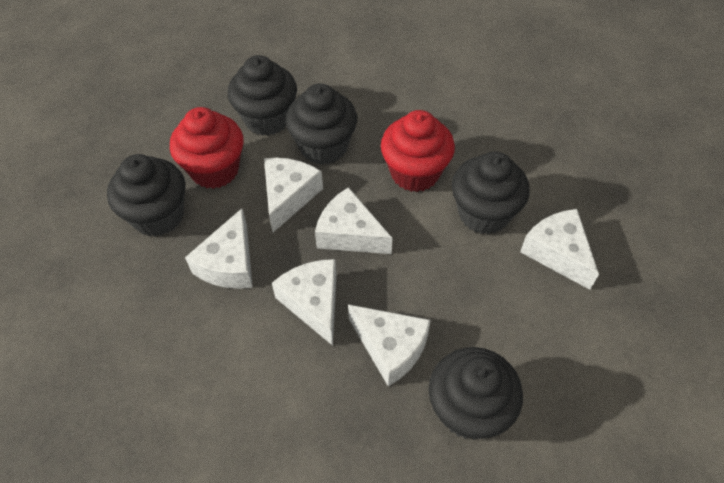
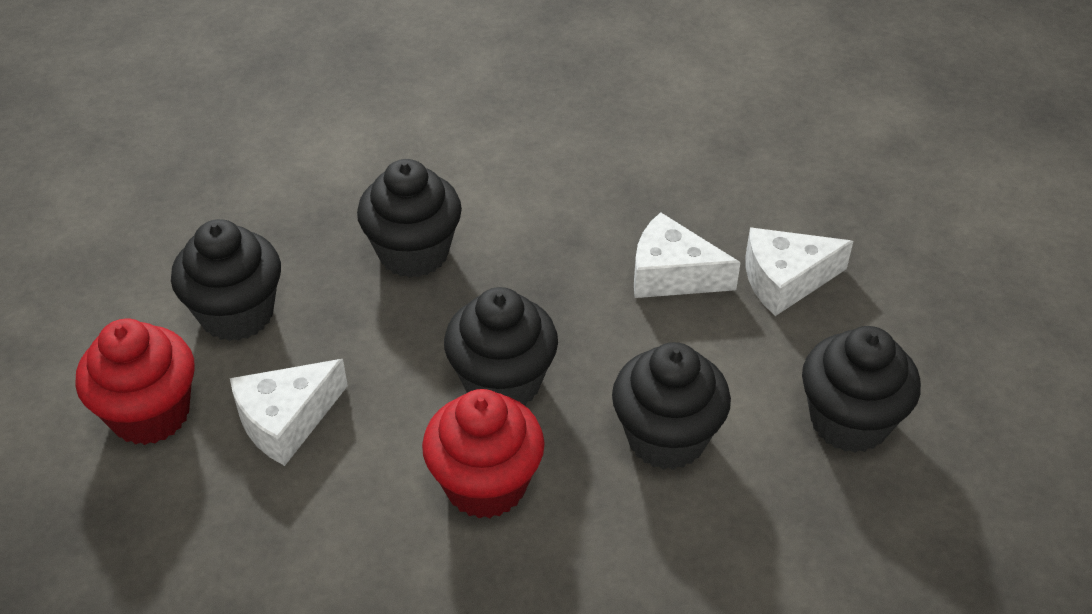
white cheese: [185,208,253,289] [264,158,323,232] [272,259,337,346] [315,187,393,254] [348,304,431,386] [520,209,599,290] = 6 -> [230,359,348,466] [634,212,741,298] [746,227,853,316] = 3

